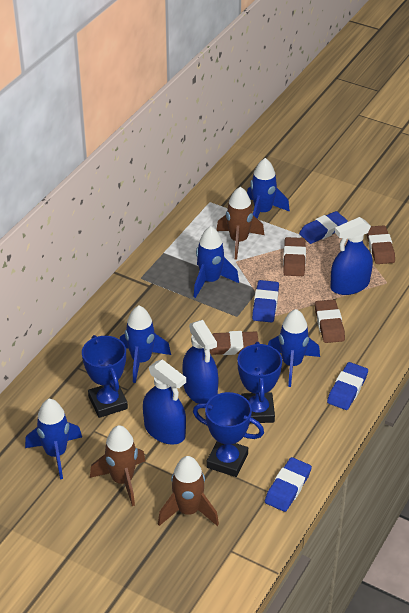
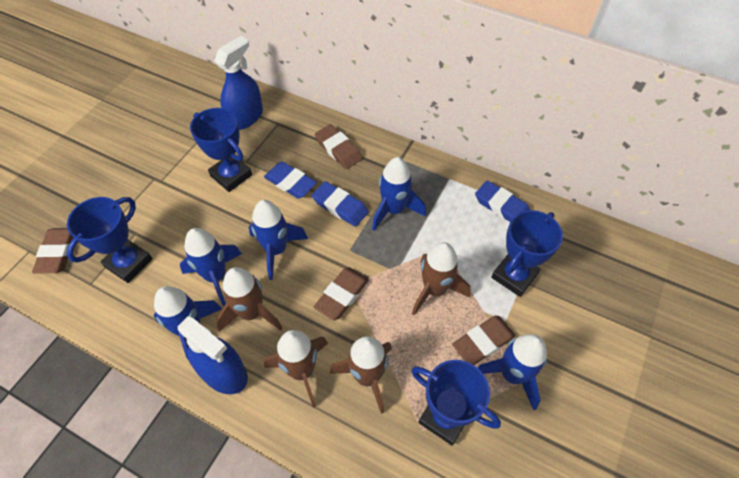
blue eraser: [252,280,279,323] [265,457,312,512] [299,211,348,244] [327,362,368,410] = 4 -> [264,161,317,199] [312,181,369,227] [475,180,530,222] = 3
blue spray bottle: [143,359,186,445] [182,320,219,404] [330,217,373,295] = 3 -> [178,316,248,394] [214,36,263,130] = 2
blue trophy: [82,335,128,418] [193,392,264,477] [237,342,282,423] = 3 -> [67,197,152,283] [190,108,252,192] [411,360,501,446] [491,210,563,297] = 4
brown rocket: [90,425,146,506] [158,456,219,526] [216,187,264,260] = 3 -> [216,267,283,332] [264,330,328,408] [330,336,392,414] [412,242,471,315] = 4

